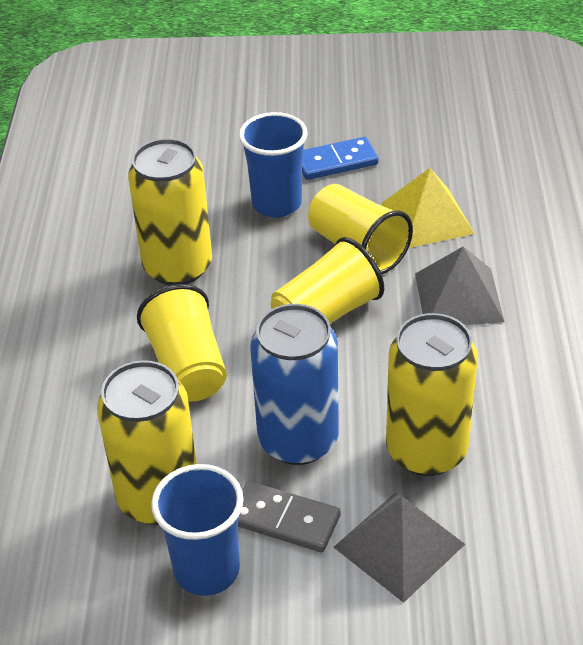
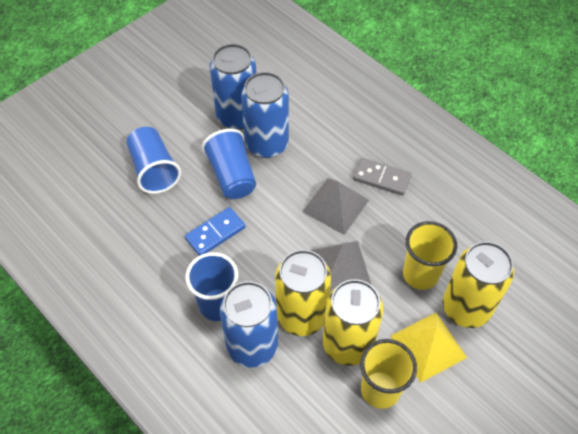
blue can: [250,304,339,465] = 1 -> [210,44,256,130] [220,281,278,368] [241,72,289,158] = 3
blue cup: [151,464,244,596] [239,112,308,217] = 2 -> [127,127,181,194] [186,252,238,321] [202,129,256,199] = 3
yellow cup: [137,284,227,402] [271,237,384,324] [308,184,413,274] = 3 -> [360,339,417,409] [403,221,457,290] = 2

